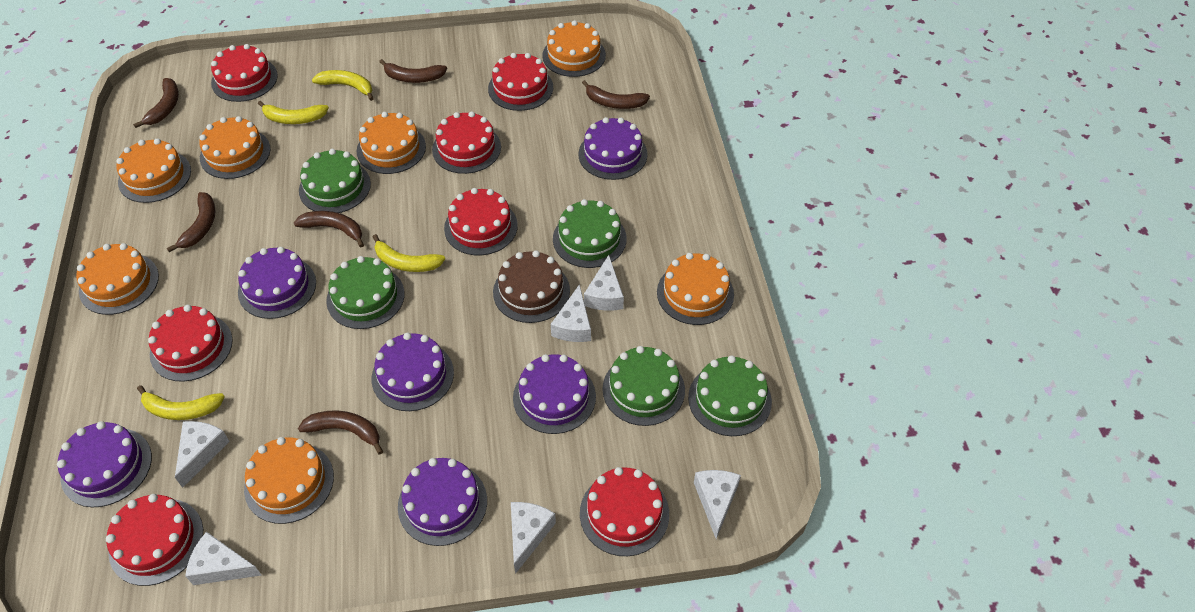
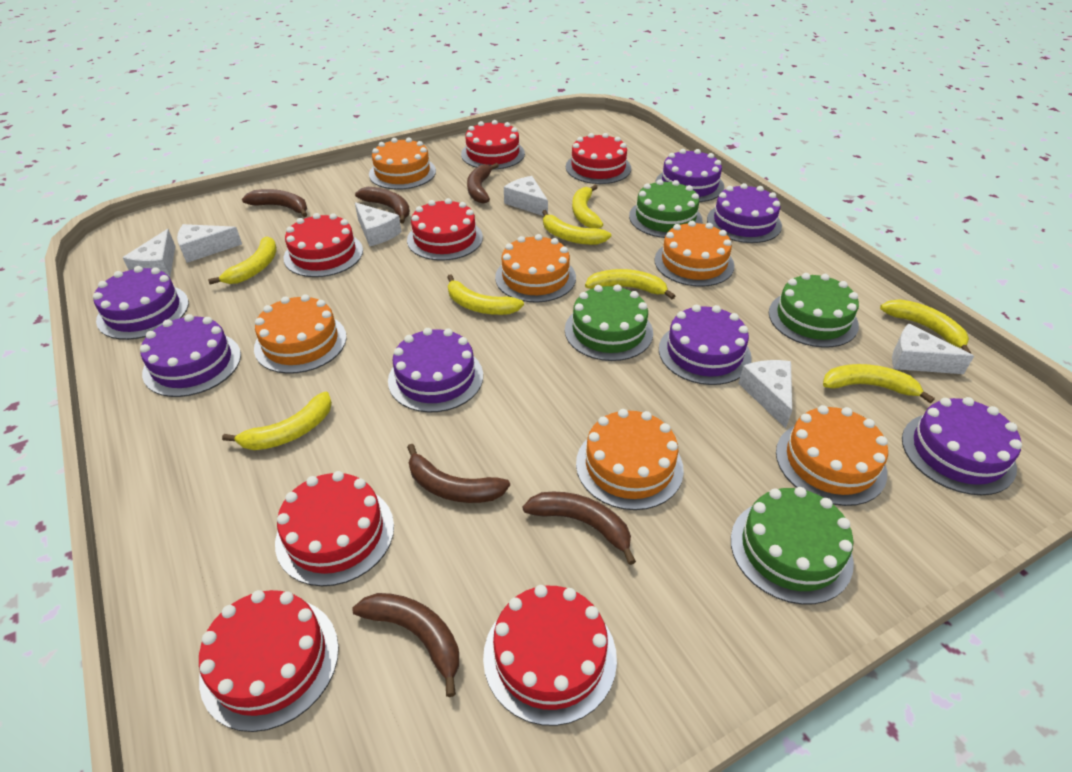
brown cake: [493,250,570,323] = 1 -> none = 0
green cake: [299,149,371,213] [326,256,405,329] [553,199,627,268] [602,346,685,426] [688,355,772,436] = 5 -> [565,284,653,361] [629,179,702,238] [731,487,854,605] [769,273,859,348] = 4
orange cake: [76,243,159,315] [116,139,191,203] [199,116,271,179] [244,437,334,524] [357,112,426,174] [542,20,606,77] [657,253,734,325] = 7 -> [254,294,347,374] [369,137,436,190] [495,234,576,302] [576,409,684,510] [654,221,735,287] [776,405,888,506] = 6
purple cake: [57,421,152,507] [238,247,316,319] [372,332,454,411] [398,458,487,546] [513,354,596,434] [578,117,648,180] = 6 -> [93,266,189,340] [140,314,241,397] [388,328,483,412] [656,149,724,202] [659,305,752,385] [707,183,782,243] [902,397,1022,495] = 7
yellow banana: [137,385,225,420] [258,101,329,124] [312,70,374,101] [373,234,445,272] = 4 -> [208,236,277,284] [222,392,332,450] [447,275,524,315] [542,210,611,245] [572,185,603,228] [585,269,675,299] [823,364,935,403] [880,299,971,354] = 8

